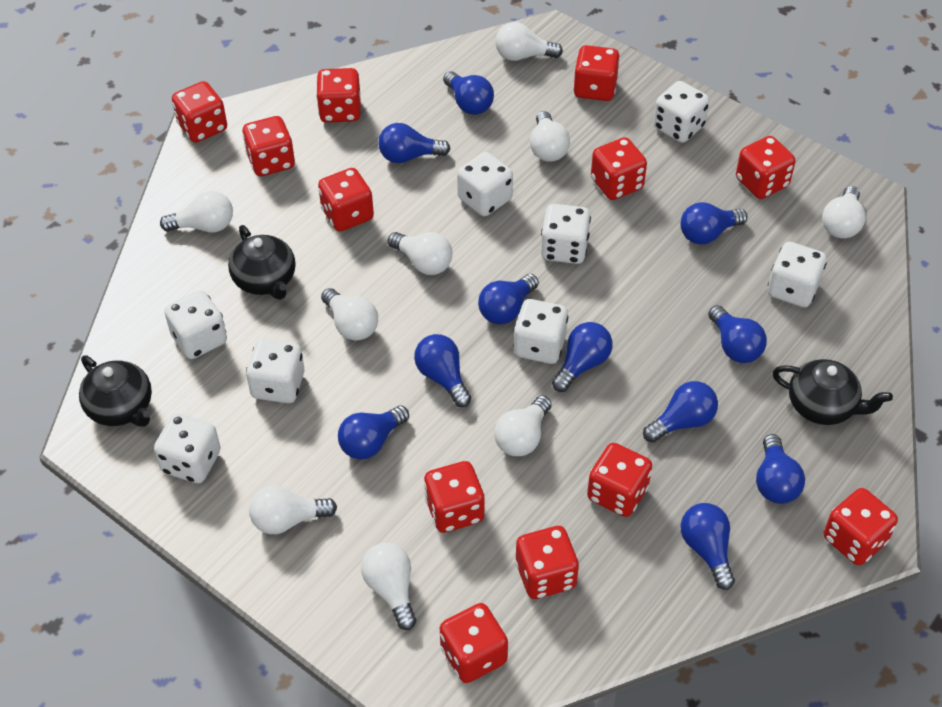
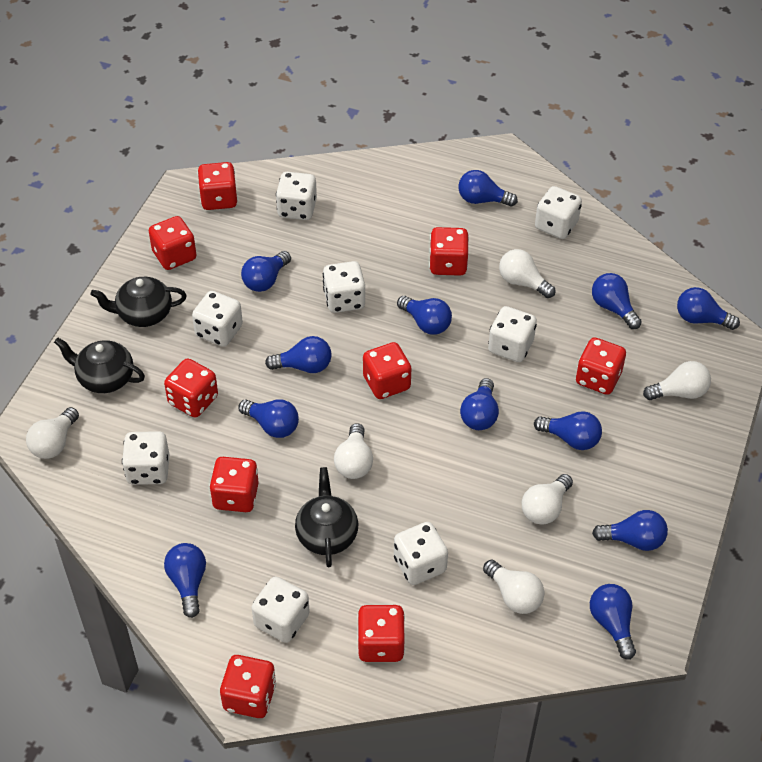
blue light bulb: [338,405,409,460] [378,123,450,163] [414,334,471,407] [443,71,494,115] [478,274,539,325] [552,322,612,392] [643,381,718,443] [681,202,747,245] [681,503,735,590] [708,305,767,363] [756,434,805,504] = 11 -> [164,543,206,618] [238,399,299,438] [241,251,291,292] [265,336,332,373] [397,296,452,335] [458,170,518,207] [460,378,499,430] [534,411,602,450] [590,584,636,660] [592,273,642,329] [592,510,668,551] [677,287,740,330] = 12
red dice: [172,81,227,143] [242,116,295,176] [316,68,361,123] [318,168,374,231] [424,461,484,533] [440,603,508,683] [515,526,579,599] [573,45,620,101] [587,443,652,517] [591,137,647,200] [736,136,796,199] [824,488,898,565] = 12 -> [149,216,196,270] [164,358,218,418] [197,162,238,210] [209,457,259,512] [220,655,276,718] [357,605,405,662] [363,342,411,399] [429,227,469,276] [576,337,626,395] = 9
white light bulb: [160,191,233,233] [249,486,337,534] [321,288,378,341] [361,543,416,630] [388,232,452,275] [494,395,552,456] [495,22,563,61] [530,111,570,162] [822,186,866,238] = 9 -> [26,407,79,459] [334,423,373,479] [483,560,544,614] [499,249,555,298] [521,474,573,525] [643,361,711,400] = 6

